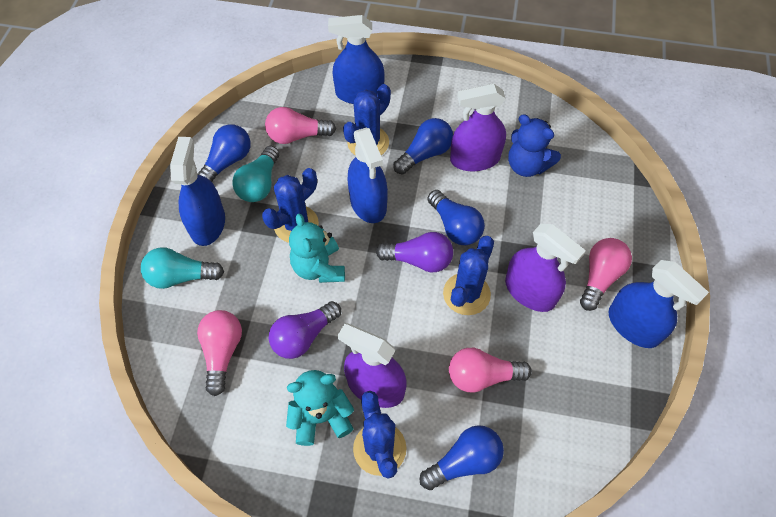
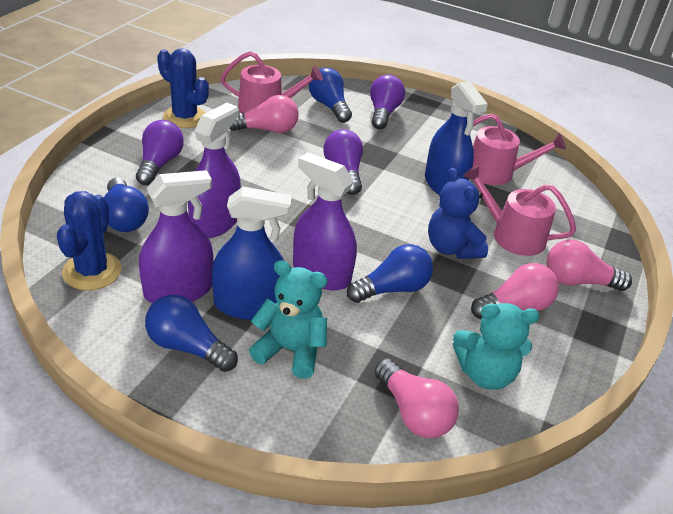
blue cactus: [262,168,319,243] [343,84,391,156] [353,391,407,479] [443,236,494,315] = 4 -> [56,191,121,290] [157,48,209,128] = 2
blue spray bottle: [170,137,225,246] [328,15,385,104] [347,128,388,223] [609,260,709,348] = 4 -> [212,187,292,320] [425,81,488,195] = 2
pink watering can: none = 0 -> [220,51,323,113] [463,165,576,256] [472,113,566,185] = 3
purple light bulb: [269,301,341,359] [376,232,453,272] = 2 -> [136,120,184,185] [323,129,363,195] [370,75,405,129] = 3
turquoise light bulb: [141,247,224,289] [232,146,280,202] = 2 -> none = 0

